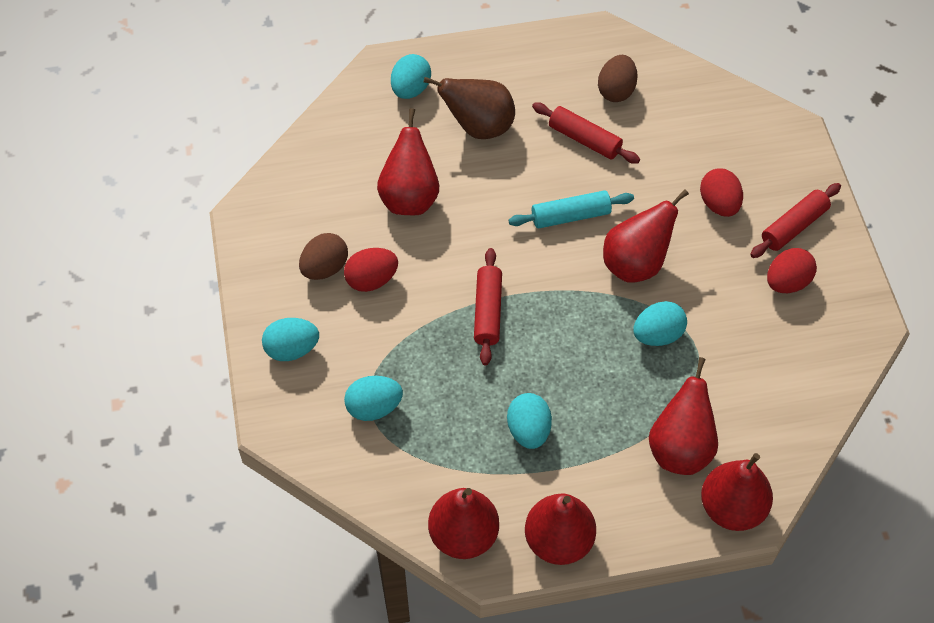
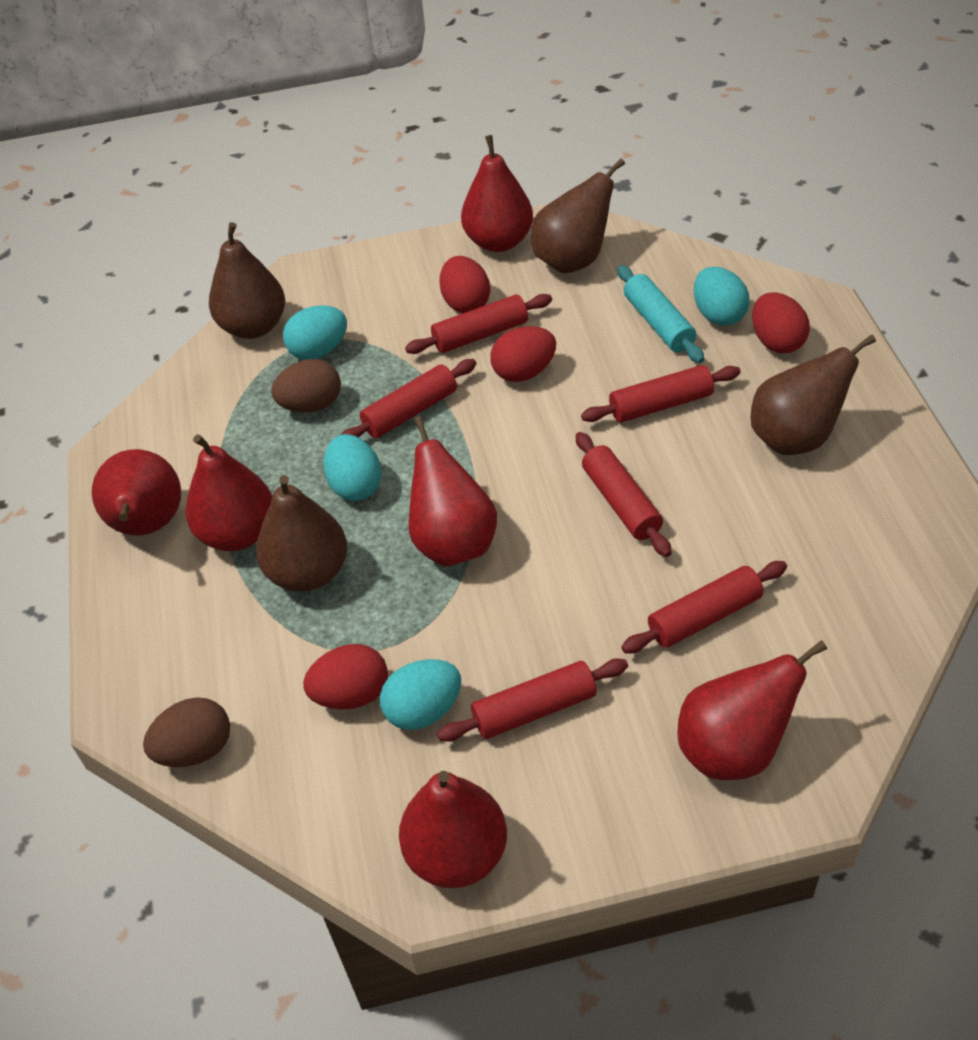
brown pear: [424,77,515,139] = 1 -> [209,222,285,339] [256,475,347,592] [531,158,625,274] [750,334,876,455] = 4
red egg: [344,248,398,292] [700,168,743,217] [767,248,817,293] = 3 -> [303,644,388,709] [439,256,490,313] [490,326,556,382] [752,292,810,353] = 4
red rolling pin: [474,248,502,365] [532,102,640,164] [750,183,841,258] = 3 -> [341,359,477,438] [405,294,552,354] [437,659,628,742] [576,432,672,557] [581,365,741,423] [621,561,787,653] = 6
turquoise egg: [262,318,319,361] [344,376,403,421] [391,54,431,99] [507,393,552,449] [633,301,687,346] = 5 -> [283,305,347,360] [323,434,382,501] [380,659,461,730] [694,267,750,326] = 4

